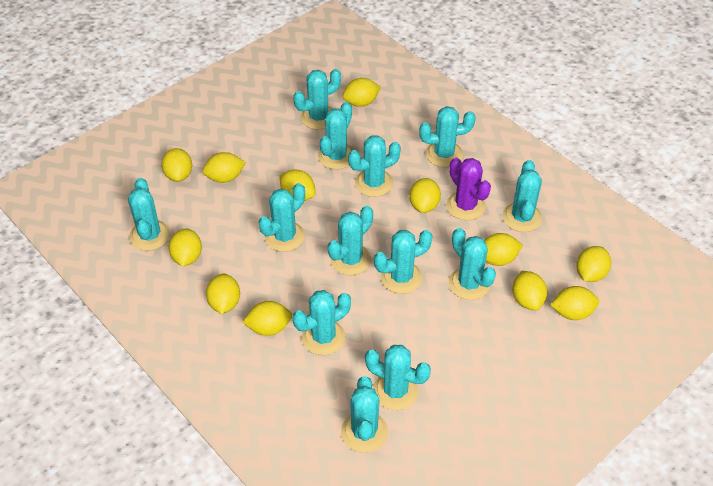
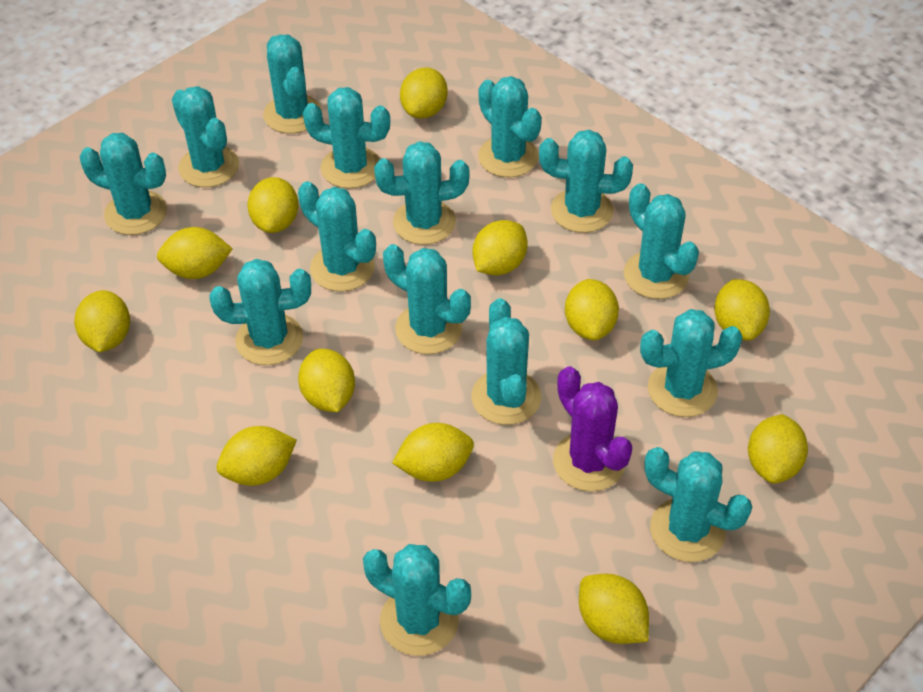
turquoise cactus: [128,178,170,251] [259,183,305,252] [293,69,341,130] [293,290,351,355] [318,102,353,169] [328,206,373,275] [341,376,388,453] [348,135,401,197] [365,345,431,410] [374,230,433,294] [419,106,476,167] [449,228,496,300] [502,160,542,232] = 13 -> [80,133,167,235] [172,86,239,187] [210,259,311,365] [263,35,322,134] [298,181,376,291] [303,87,390,188] [363,544,471,656] [374,141,470,245] [383,244,471,354] [471,298,541,425] [478,76,542,177] [539,130,633,233] [624,183,699,299] [640,309,743,417] [644,447,752,562] = 15

